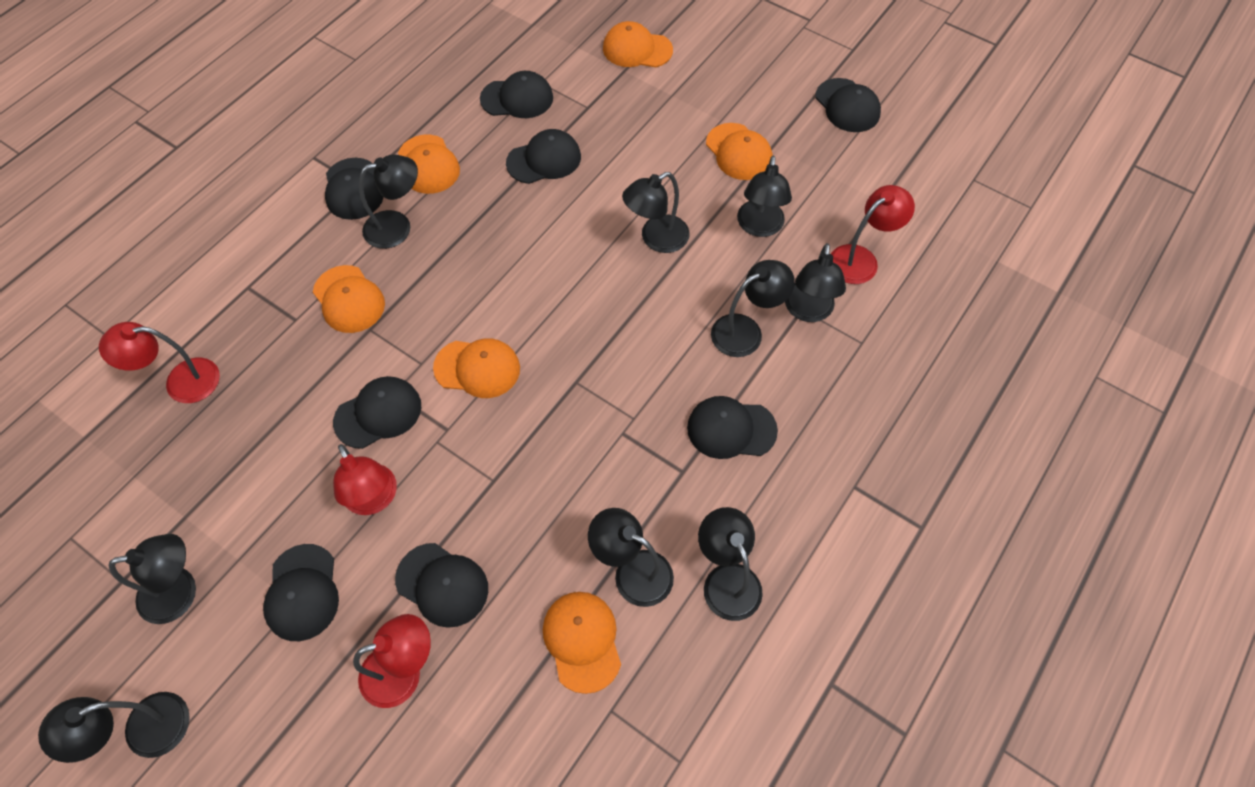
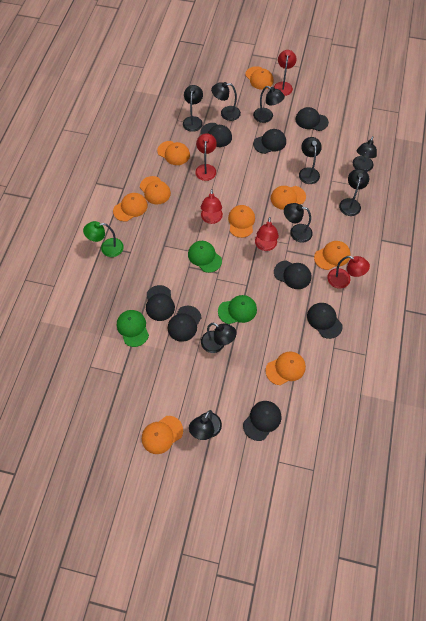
green cap: none = 0 -> [117,310,149,347] [188,241,222,273] [218,295,257,324] = 3
green lamp: none = 0 -> [83,221,124,257] = 1
orange cap: [313,265,385,333] [398,135,460,194] [433,338,520,398] [543,592,621,694] [603,21,673,67] [706,123,772,180] = 6 -> [113,193,148,222] [140,176,171,205] [142,416,183,454] [157,141,190,165] [228,205,255,238] [245,66,273,90] [266,352,306,385] [271,186,306,210] [314,241,351,270] = 9
red lamp: [99,322,220,403] [333,444,397,515] [353,614,431,708] [831,185,915,284] = 4 -> [195,133,217,181] [201,189,223,224] [255,217,279,251] [274,50,297,96] [327,256,370,289] = 5

